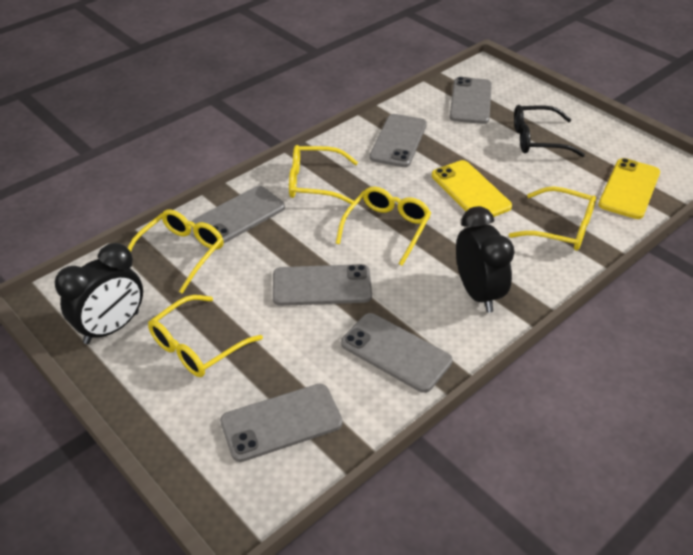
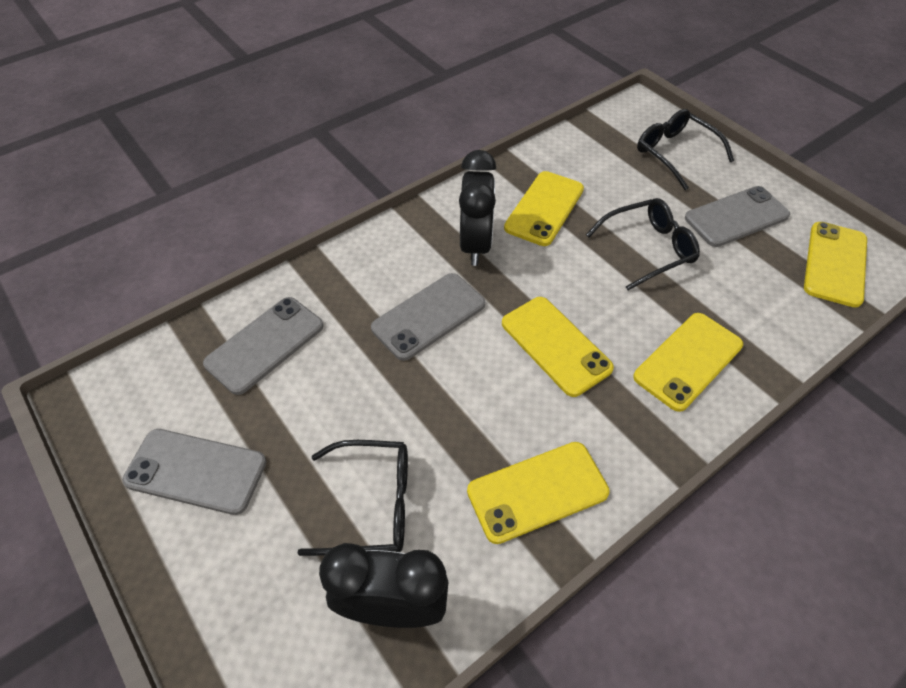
black glasses: [514,105,585,157] = 1 -> [298,440,408,556] [586,198,700,290] [637,109,734,190] = 3
grey phone: [192,186,285,244] [220,384,343,462] [273,264,372,306] [341,313,452,393] [369,114,427,167] [450,77,492,124] = 6 -> [122,429,266,515] [203,297,323,395] [371,273,485,361] [685,186,790,247] = 4
yellow glasses: [128,209,224,294] [148,295,263,377] [289,145,358,204] [336,187,431,266] [509,186,596,251] = 5 -> none = 0
yellow phone: [432,160,512,217] [598,158,660,219] = 2 -> [467,442,610,544] [502,297,614,397] [504,171,584,246] [633,313,743,412] [804,222,867,308] = 5

